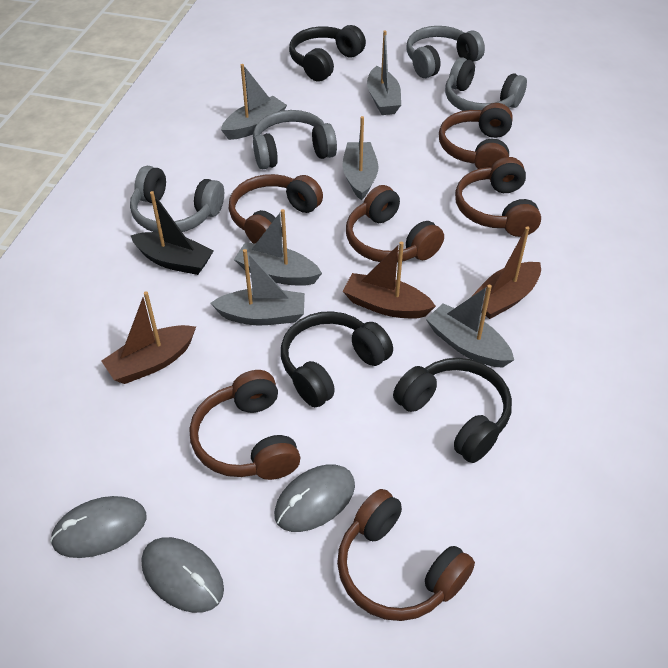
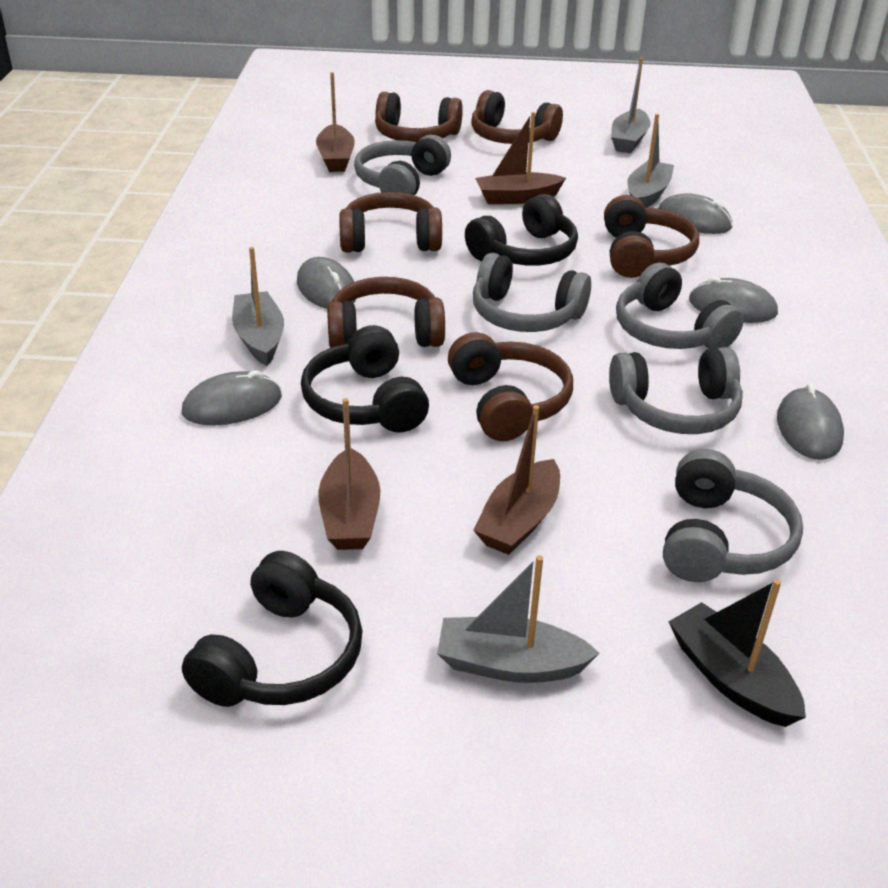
brown boat: [102,291,196,384] [343,242,436,318] [470,226,541,319] = 3 -> [316,72,355,172] [318,398,380,550] [473,405,560,555] [475,112,566,204] = 4
grey boat: [211,249,305,325] [221,64,287,140] [234,209,322,286] [342,116,379,200] [367,30,401,115] [426,285,514,368] = 6 -> [232,247,284,366] [437,555,600,683] [611,58,651,153] [627,114,674,208] = 4
grey headphones: [130,166,224,232] [253,110,337,169] [406,26,485,78] [445,57,527,111] = 4 -> [354,135,451,195] [473,253,591,332] [609,347,743,434] [616,263,744,349] [663,449,803,582] = 5
grey mouse: [50,496,146,558] [142,537,224,613] [274,465,355,532] = 3 -> [182,370,282,425] [297,257,356,309] [658,193,733,234] [689,276,778,323] [777,383,844,460] = 5

